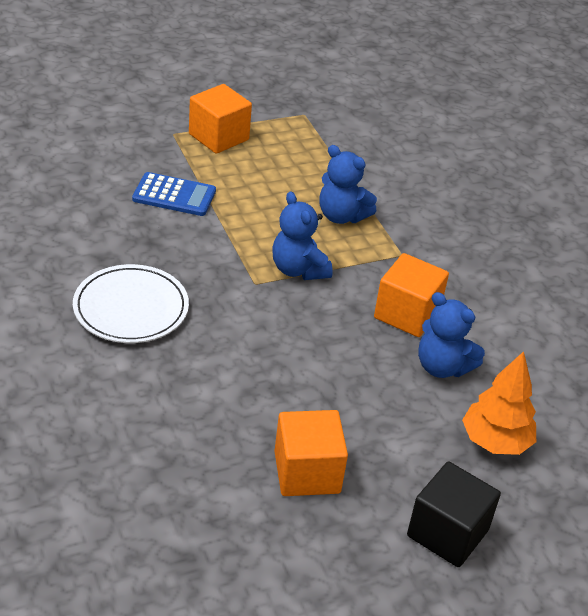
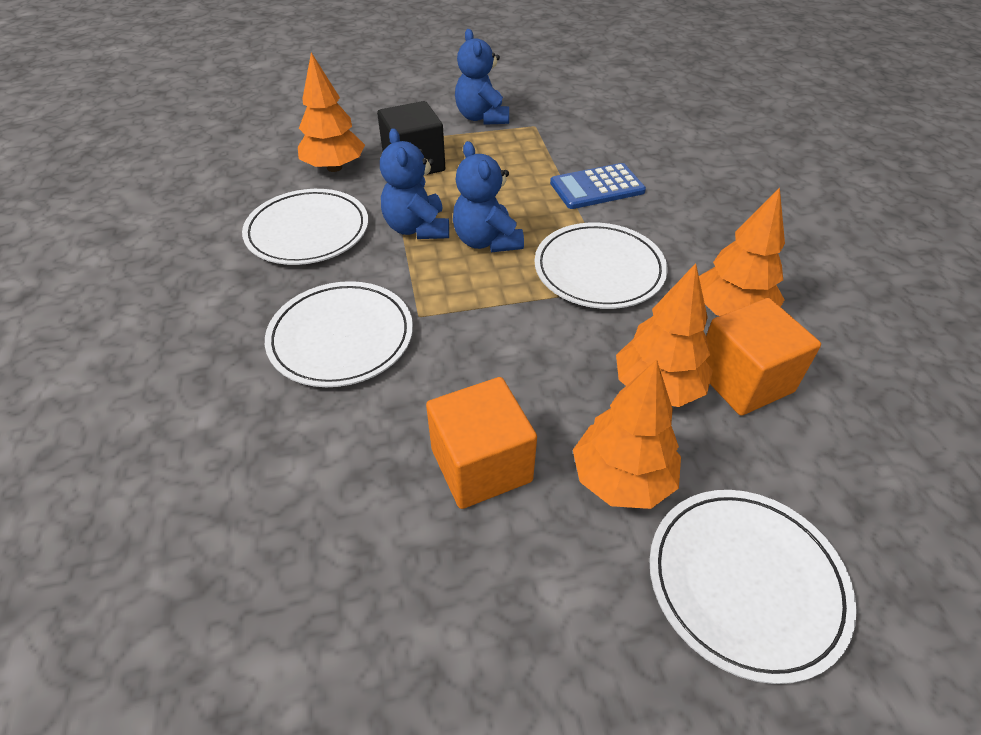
orange cube: [189,84,252,154] [274,410,348,496] [374,253,449,337] = 3 -> [426,377,537,509] [706,298,821,416] = 2
orange tree: [462,351,536,455] = 1 -> [298,52,365,172] [573,359,681,509] [616,263,713,407] [699,188,785,316] = 4
white plate: [73,264,189,343] = 1 -> [242,189,368,265] [265,281,413,387] [535,222,668,309] [649,490,857,684] = 4

